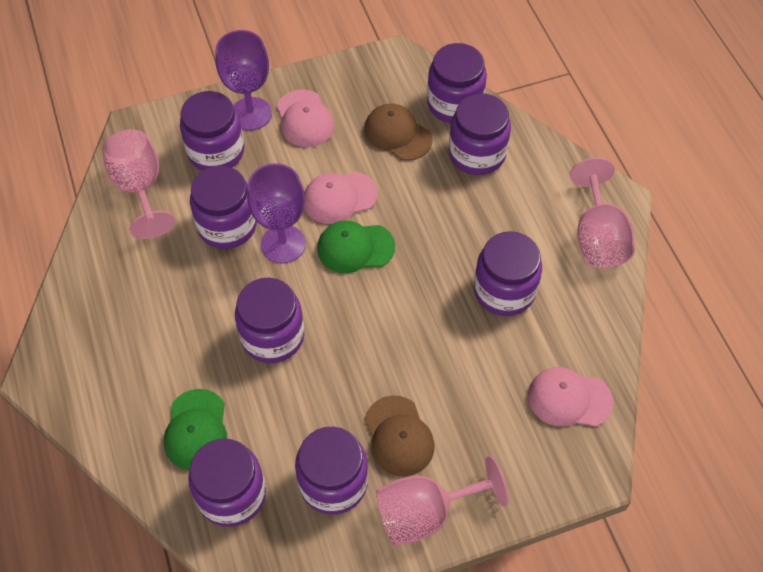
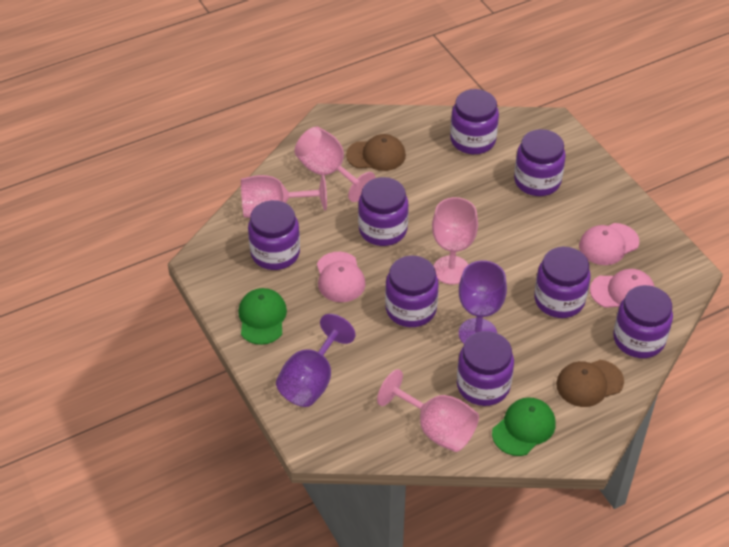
pink goblet: [102,129,175,239] [376,456,509,545] [570,157,635,269] = 3 -> [241,175,327,218] [295,127,376,202] [377,369,479,452] [432,197,478,285] = 4

